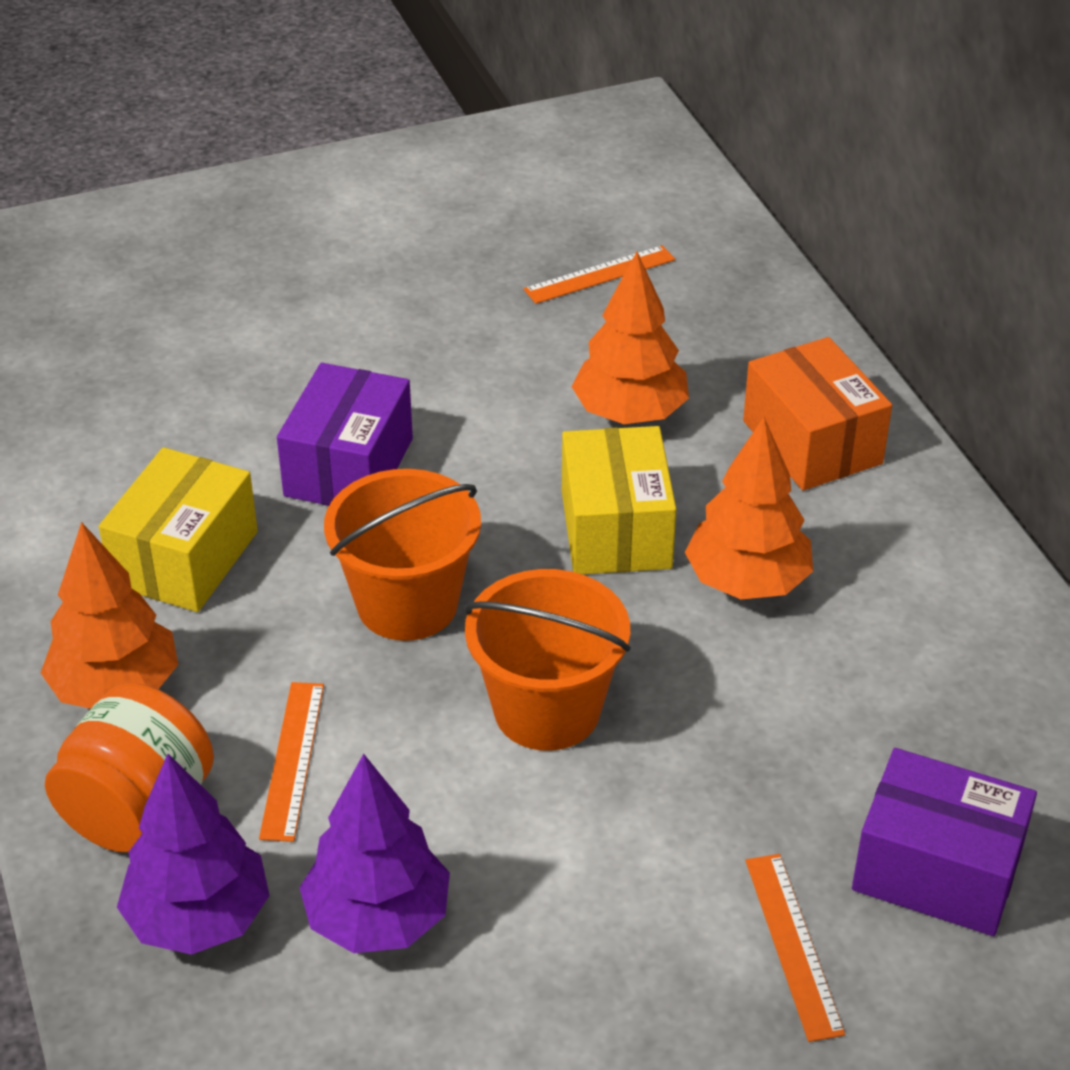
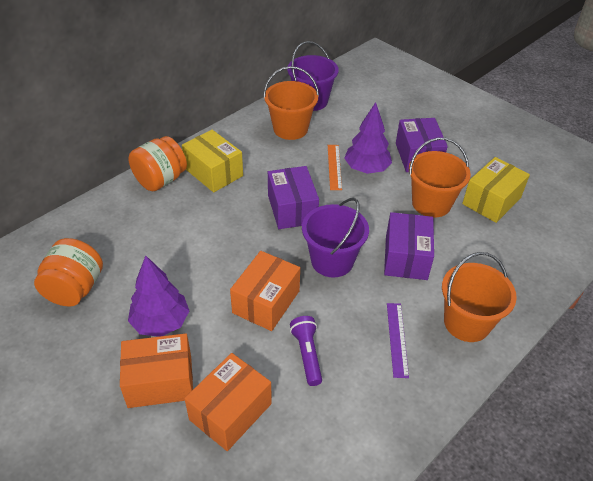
orange box: [743,337,892,490] = 1 -> [120,333,193,408] [184,353,272,451] [230,251,300,331] = 3
orange bucket: [324,469,481,641] [464,569,631,751] = 2 -> [263,66,319,140] [409,138,471,218] [442,252,517,342] = 3
orange jar: [45,683,214,852] = 1 -> [34,238,103,306] [128,136,187,191] = 2
orange ruler: [259,682,324,842] [524,245,675,304] [745,854,845,1042] = 3 -> [328,145,342,190] = 1
orange tree: [41,522,178,709] [571,252,689,424] [685,417,813,599] = 3 -> none = 0
purple box: [277,363,413,506] [852,748,1037,936] = 2 -> [268,166,319,229] [384,212,434,280] [396,118,448,172] = 3
purple bucket: none = 0 -> [287,41,339,111] [302,198,369,277] = 2
purple flashlight: none = 0 -> [290,316,322,386] = 1
purple ruler: none = 0 -> [387,303,409,378] = 1

